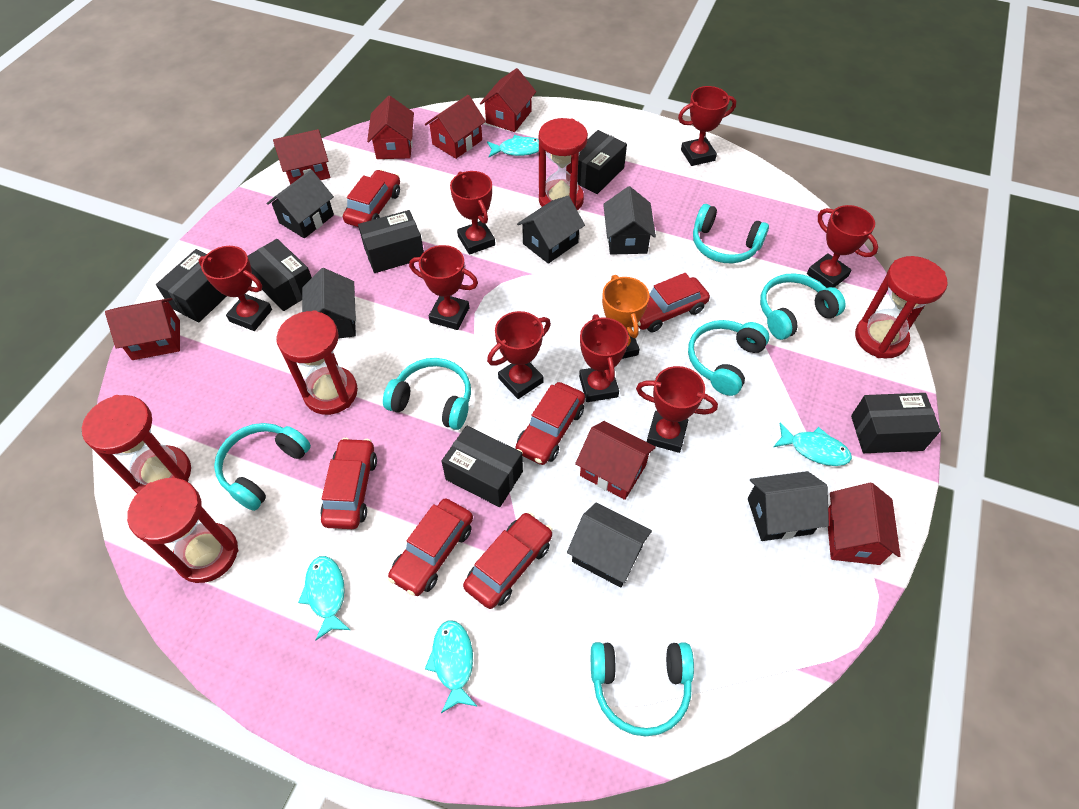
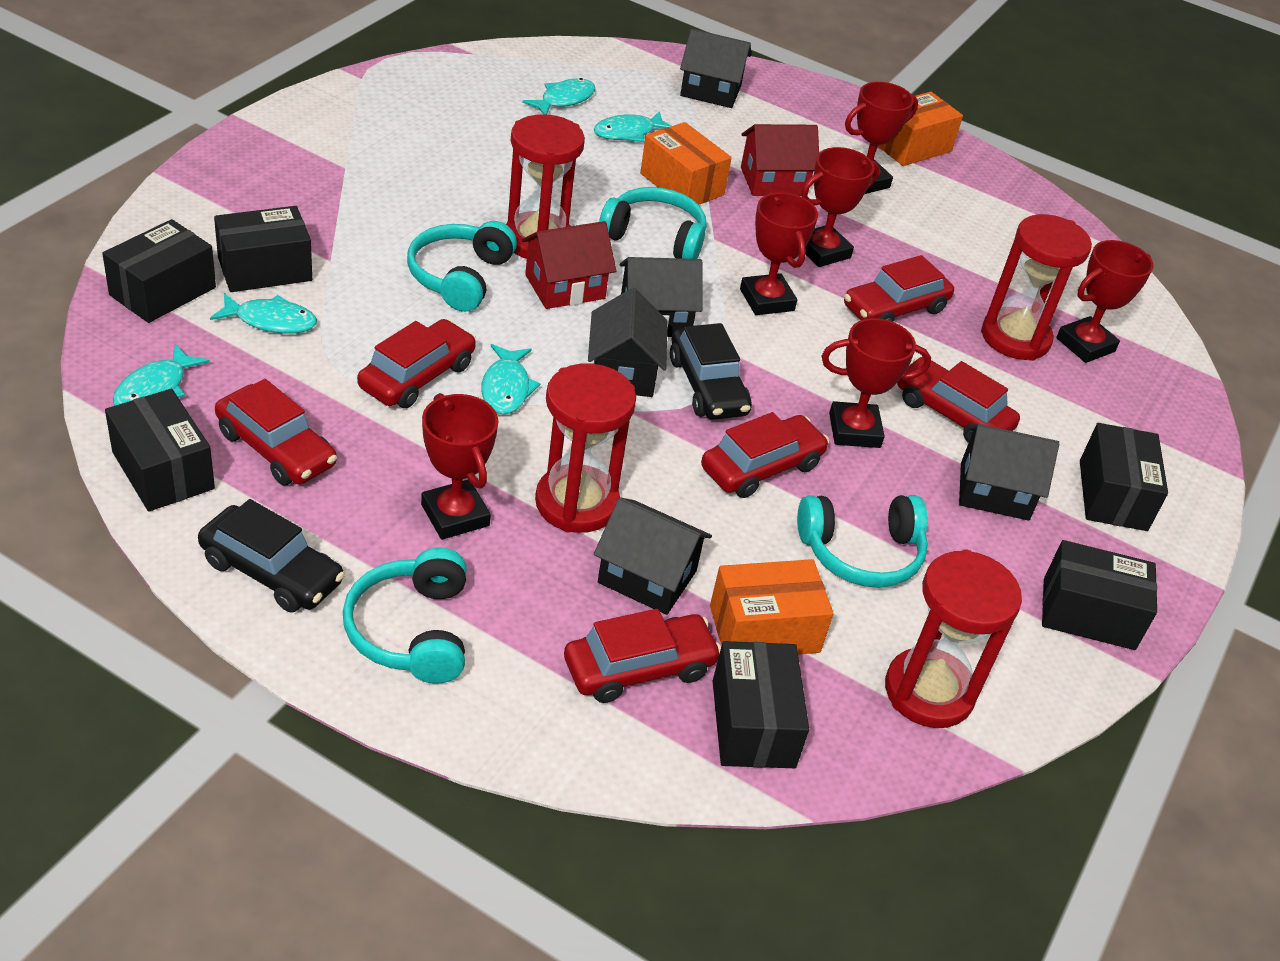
black car: none = 0 -> [198,499,345,612] [670,323,752,420] = 2
black house: [266,170,334,238] [302,268,356,339] [517,196,585,264] [567,502,652,588] [603,186,656,255] [748,471,829,541] = 6 -> [588,288,667,397] [594,497,712,615] [620,257,703,337] [680,29,751,108] [959,424,1059,521] = 5
orange box: none = 0 -> [640,122,732,205] [710,559,833,655] [878,92,963,166] = 3
orange trophy: [602,275,649,359] = 1 -> none = 0
red hourglass: [82,395,191,493] [127,478,238,583] [276,310,358,415] [539,118,588,211] [855,256,948,358] = 5 -> [506,114,585,259] [535,363,636,533] [885,549,1022,728] [981,214,1092,361] = 4
red house: [105,298,180,360] [273,129,330,185] [367,96,414,159] [425,95,486,159] [480,68,536,132] [575,421,656,500] [828,483,901,565] = 7 -> [522,221,616,309] [741,124,819,196] = 2
red trophy: [199,246,272,331] [409,245,478,330] [450,171,495,255] [487,311,551,399] [579,314,629,402] [636,366,718,453] [678,86,736,166] [807,205,878,288] = 8 -> [421,393,498,540] [740,192,818,315] [801,147,879,267] [822,318,931,448] [845,82,918,194] [1056,240,1153,363] = 6
turquoise fish: [298,556,350,640] [425,620,478,713] [487,135,539,157] [773,423,852,466] = 4 -> [113,344,210,406] [210,293,317,334] [481,344,541,414] [522,78,595,114] [594,111,672,142] = 5
turquoise headphones: [214,423,311,511] [383,358,471,430] [591,642,694,736] [688,320,769,396] [693,204,769,264] [760,273,846,340] = 6 -> [343,548,467,684] [407,221,517,312] [599,187,707,259] [797,495,928,588] = 4

